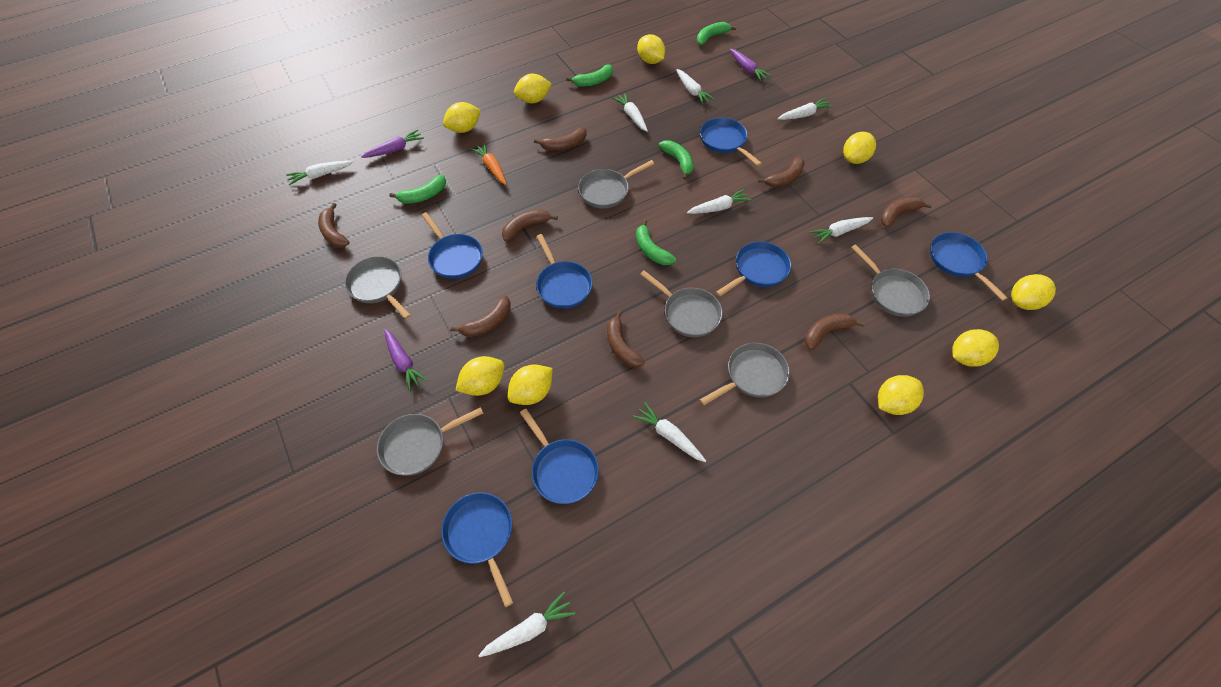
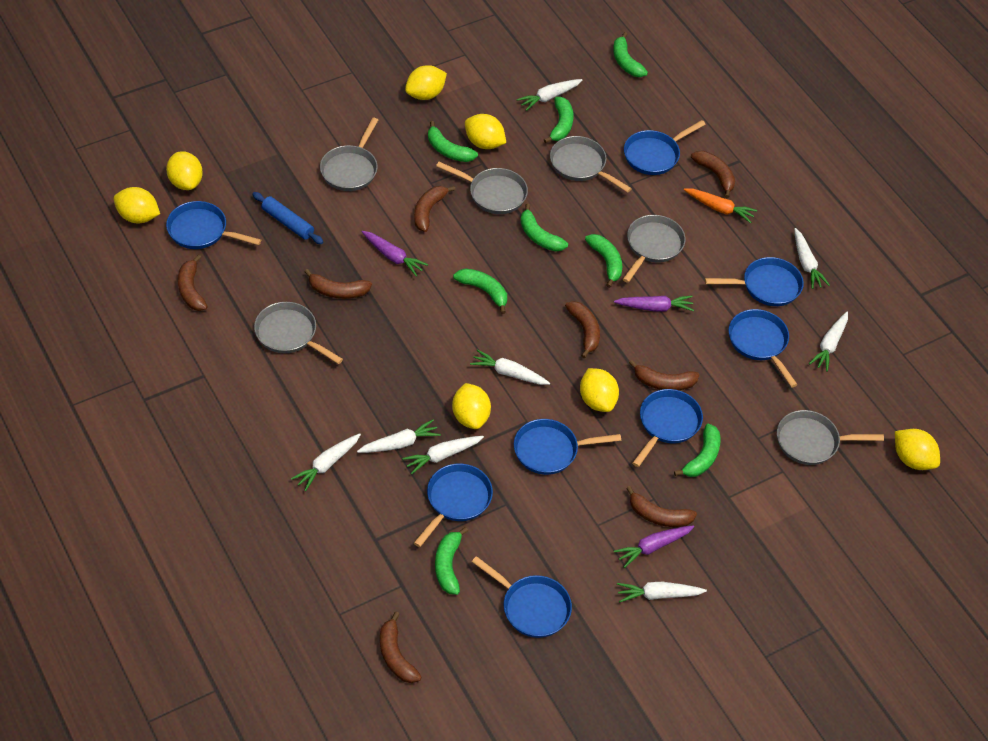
blue pan: [421,212,483,279] [441,492,514,607] [520,409,599,504] [536,234,592,309] [700,118,762,166] [716,241,791,297] [930,232,1008,301] = 7 -> [166,201,261,249] [414,463,493,547] [472,556,572,638] [514,419,621,475] [624,120,706,175] [632,389,703,467] [705,257,804,306] [728,309,798,387] = 8
blue rolling pin: none = 0 -> [252,192,323,244] = 1
green banana: [389,175,446,204] [566,64,613,87] [636,220,676,265] [659,140,694,180] [697,22,736,45] = 5 -> [428,121,478,162] [435,527,468,595] [453,268,507,314] [520,204,568,251] [544,97,573,143] [585,234,622,288] [613,32,648,77] [674,424,721,477] = 8
yellow lemon: [443,102,481,133] [455,356,504,396] [508,365,553,405] [514,74,552,103] [637,34,665,64] [843,132,876,164] [878,375,924,415] [952,329,999,367] [1011,274,1056,310] = 9 -> [114,187,160,223] [166,151,203,190] [405,65,447,100] [452,383,491,429] [465,114,506,149] [580,368,619,412] [895,429,940,470] = 7

